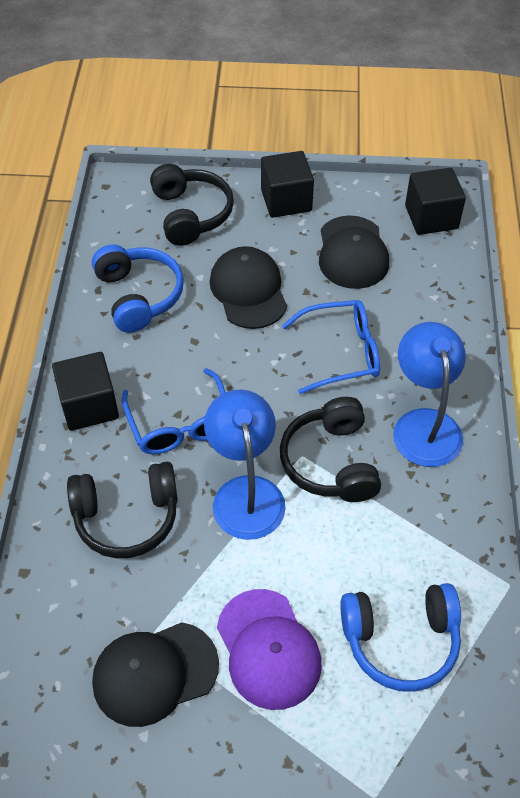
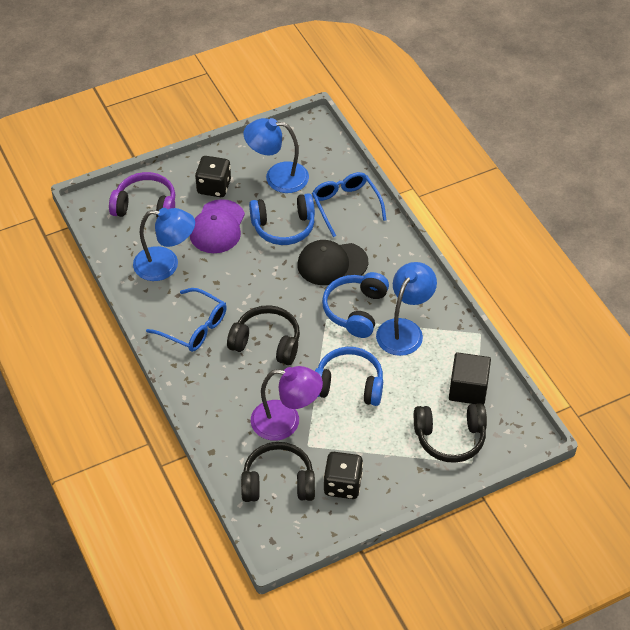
black cap: [92,622,219,727] [210,246,287,329] [319,216,389,289] = 3 -> [297,240,368,285] = 1
black cube: [52,352,119,431] [261,151,314,218] [405,168,466,235] = 3 -> [449,352,491,404] = 1
black dice: none = 0 -> [195,156,231,197] [323,452,363,499] = 2
blue headphones: [92,244,184,333] [340,583,461,692] = 2 -> [249,193,315,245] [315,347,383,406] [322,272,389,338] = 3
blue lamp: [204,389,286,540] [393,322,466,467] = 2 -> [133,208,195,281] [244,118,309,193] [376,262,437,356] = 3
purple headphones: none = 0 -> [109,172,175,218] = 1
purple lamp: none = 0 -> [251,366,323,441] = 1

